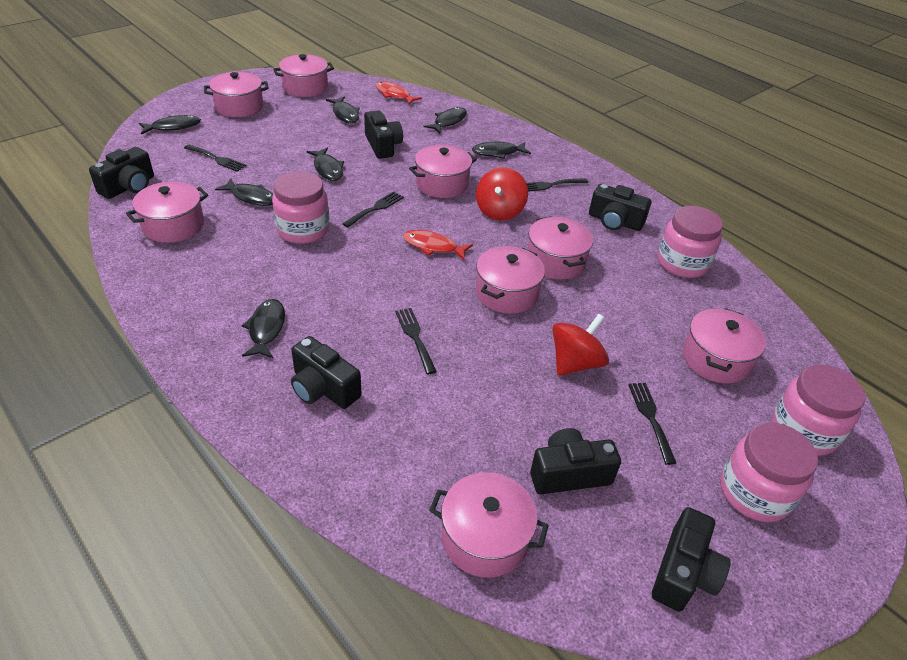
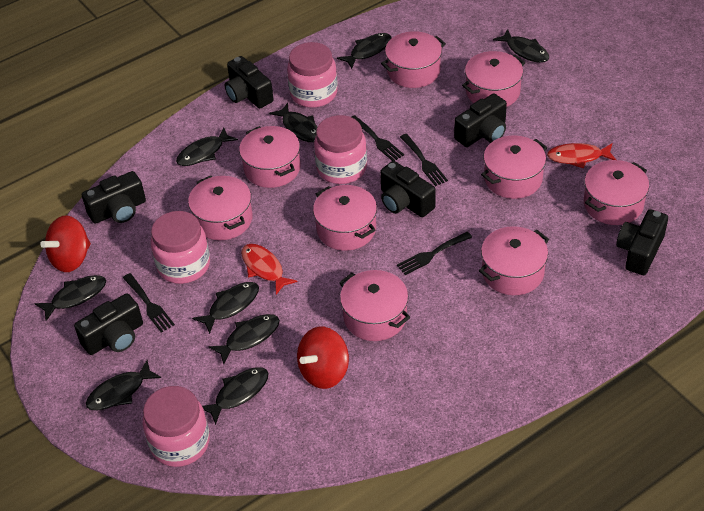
black fish: [139,115,201,135] [215,178,273,206] [242,299,285,358] [307,148,344,181] [326,97,360,124] [424,107,467,133] [472,142,531,159] = 7 -> [35,275,106,321] [86,360,161,410] [176,128,238,166] [192,282,259,334] [202,367,268,425] [209,314,280,364] [269,103,317,142] [337,33,392,69] [493,29,549,63] = 9
black fork: [184,145,246,172] [343,191,404,228] [395,308,437,375] [526,178,588,192] [628,383,676,465] = 5 -> [123,273,175,333] [351,115,404,161] [397,232,472,275] [400,134,448,186] = 4
pink pot: [126,181,208,243] [204,72,269,117] [273,54,334,97] [409,145,477,198] [429,472,549,578] [476,246,545,314] [527,216,593,280] [683,308,766,384] = 8 -> [188,176,253,240] [239,126,301,188] [313,185,377,251] [339,270,410,341] [381,31,446,88] [462,51,525,107] [479,226,549,295] [481,135,547,199] [584,160,649,225] = 9

